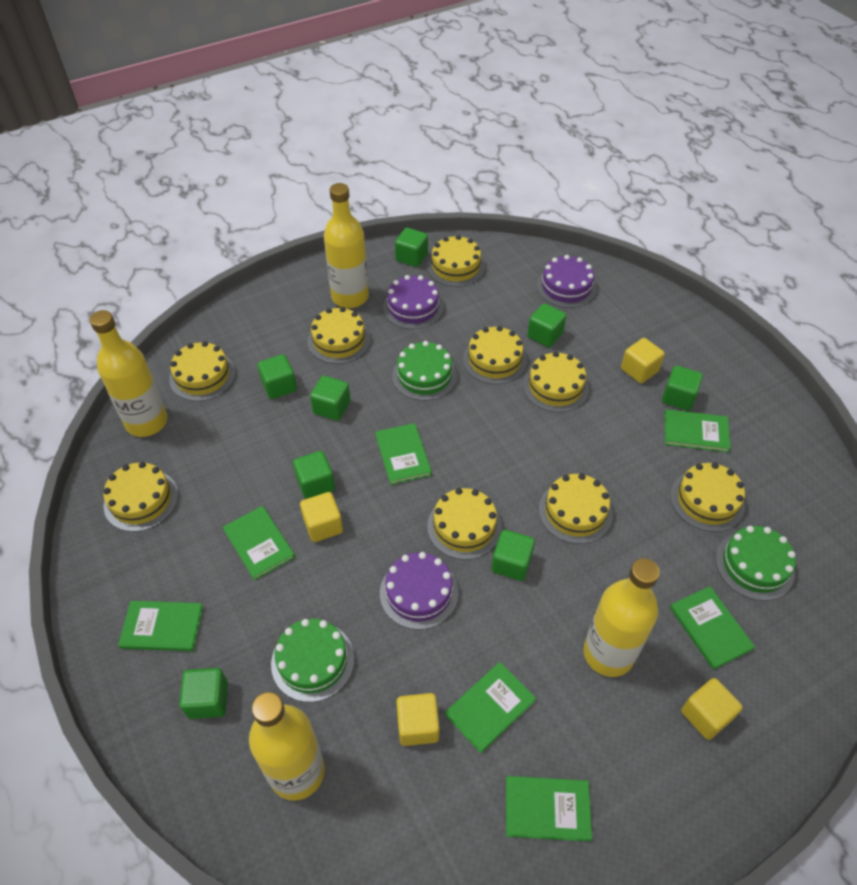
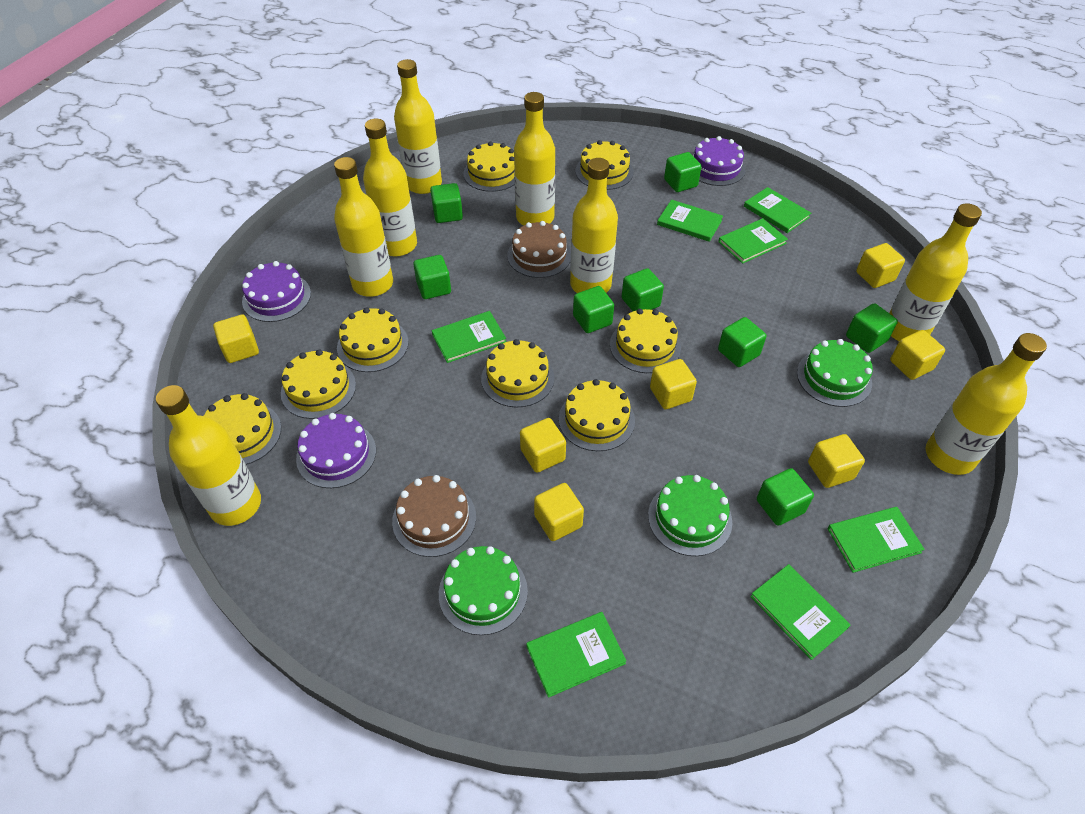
brown cake: none = 0 -> [392,475,476,557] [507,221,571,278] = 2
yellow bottle: [90,310,168,437] [249,692,325,801] [324,183,369,308] [583,558,660,677] = 4 -> [156,385,261,526] [334,157,393,297] [363,119,417,257] [394,59,442,194] [514,92,555,225] [570,158,618,293] [889,203,982,341] [926,333,1047,475] = 8
yellow cake: [103,462,178,532] [169,341,235,401] [308,307,371,364] [427,235,485,287] [427,488,502,560] [463,326,527,384] [523,351,589,412] [539,473,613,544] [670,463,745,532] = 9 -> [204,393,281,465] [281,350,356,419] [337,307,408,372] [463,141,515,192] [481,339,555,407] [559,379,635,451] [575,140,634,190] [610,309,681,373] = 8
yellow cube: [300,492,343,542] [396,693,440,746] [621,338,665,383] [681,678,743,740] = 4 -> [213,314,259,363] [520,418,566,473] [534,483,584,541] [650,359,697,409] [808,434,865,488] [856,243,905,288] [890,330,945,380] = 7

